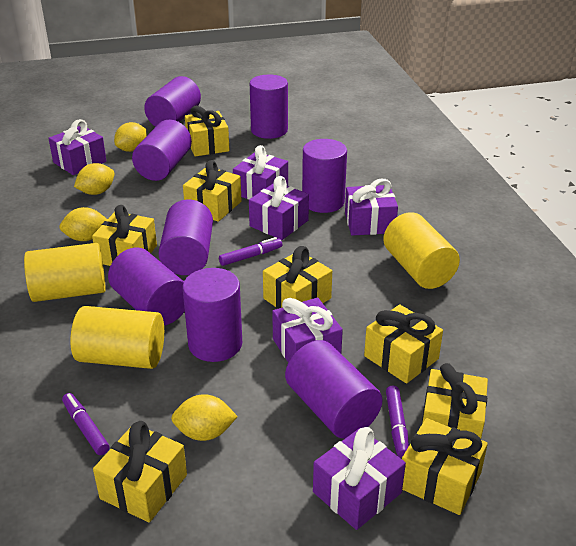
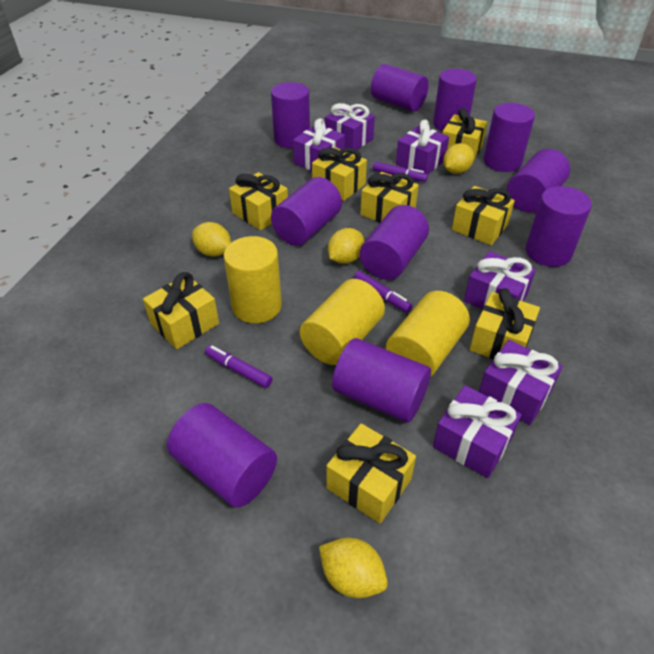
purple cylinder: [108,247,185,326] [132,120,192,181] [144,76,201,127] [159,200,213,275] [183,268,242,362] [250,74,288,139] [285,340,383,439] [302,139,347,213] = 8 -> [167,403,277,508] [271,82,310,148] [271,177,342,246] [332,338,431,422] [360,205,429,280] [371,64,429,111] [433,69,477,131] [484,103,535,172] [507,149,570,212] [526,186,592,267] = 10

